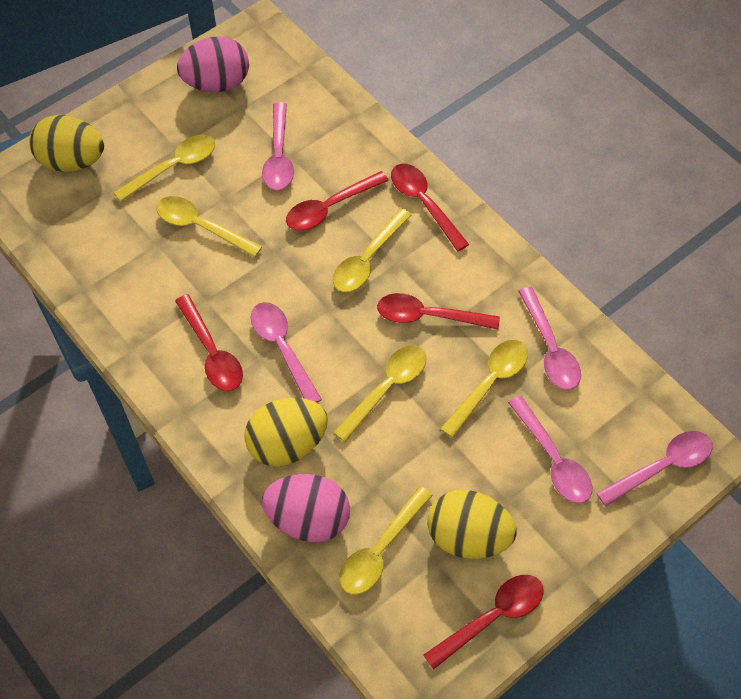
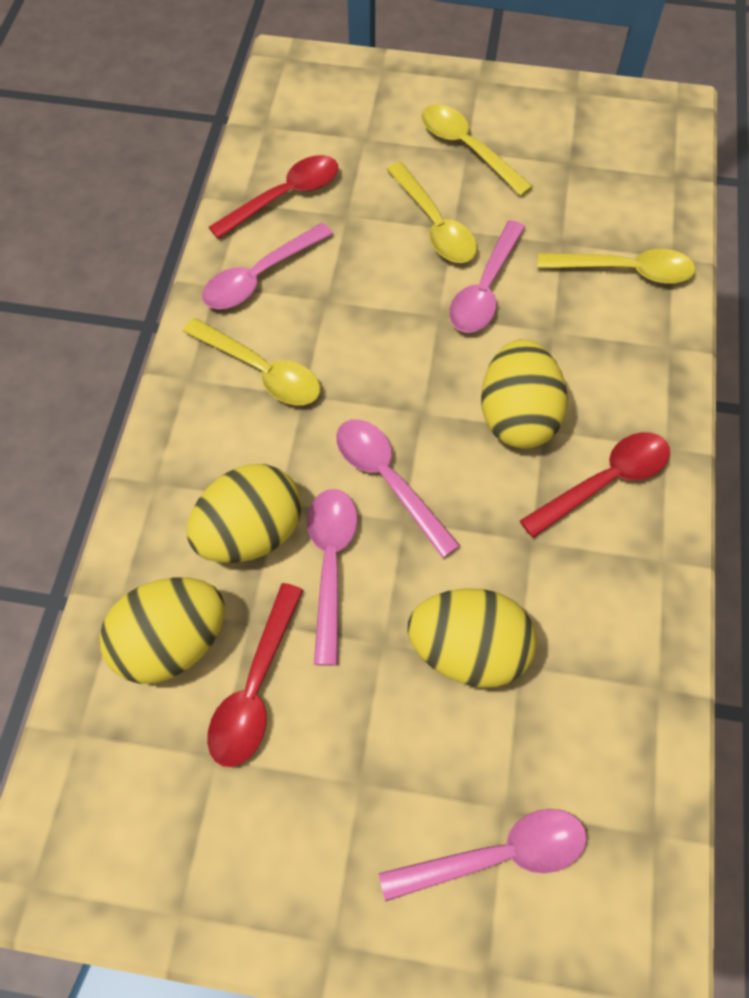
pink egg: [177,36,249,92] [262,474,350,542] = 2 -> none = 0
red spoon: [175,294,243,391] [286,171,389,231] [377,293,500,330] [391,164,469,251] [423,575,544,669] = 5 -> [207,583,303,767] [209,155,338,239] [520,432,670,538] = 3
yellow egg: [29,115,104,172] [244,398,328,466] [427,490,517,559] = 3 -> [100,577,225,684] [187,464,302,563] [408,588,537,688] [481,339,568,449] = 4
yellow spoon: [114,135,215,202] [156,196,262,258] [333,208,412,292] [333,345,427,442] [339,486,433,595] [440,340,528,438] = 6 -> [183,318,320,405] [387,162,477,263] [421,104,533,196] [537,249,696,284] = 4

